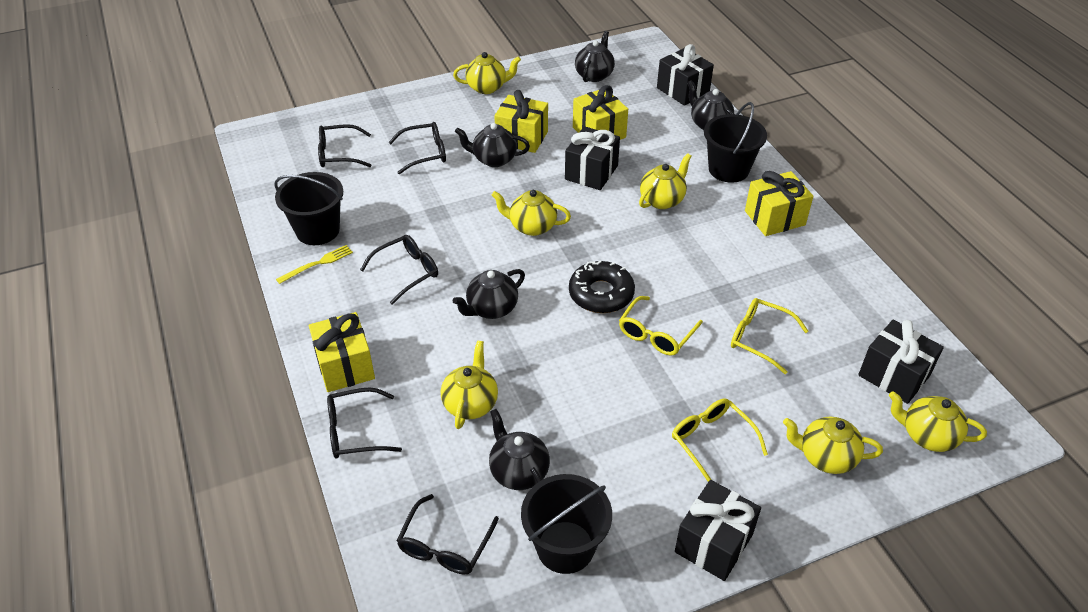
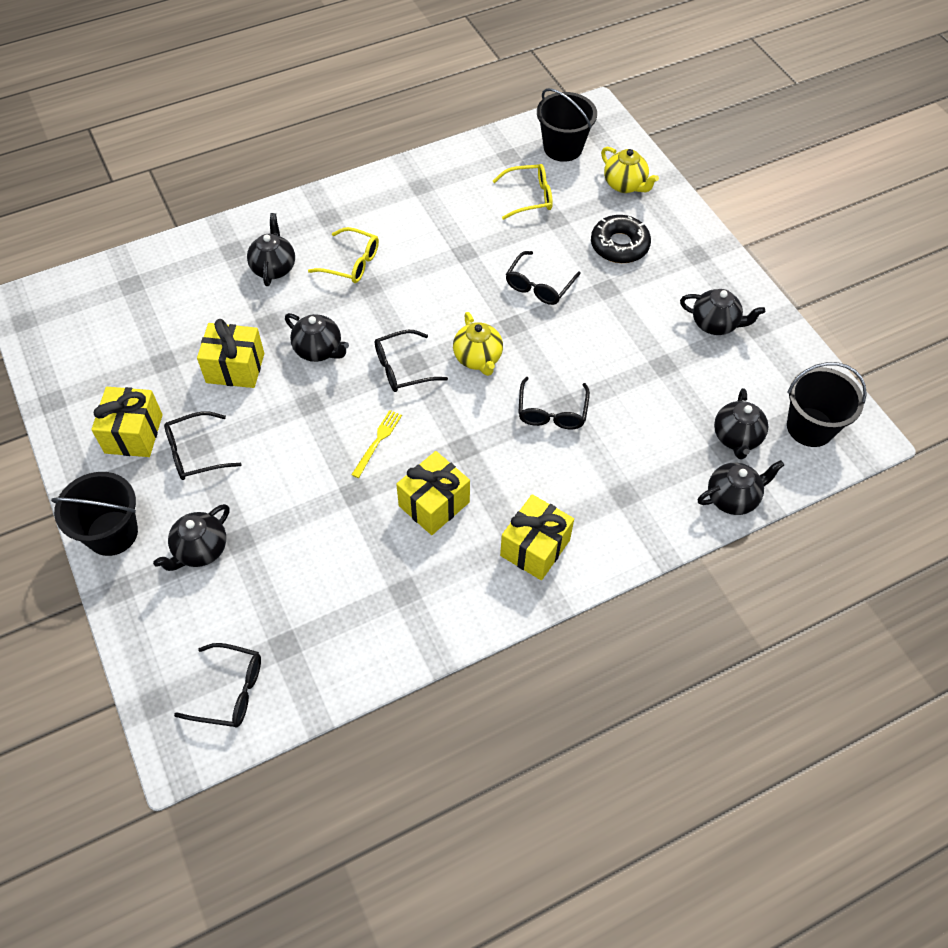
black gift: [565,126,620,190] [657,44,714,106] [675,480,761,581] [858,320,944,404] = 4 -> none = 0
black teapot: [453,269,525,319] [455,123,530,167] [489,409,550,490] [575,31,615,82] [687,80,734,130] = 5 -> [153,504,229,571] [247,213,295,286] [285,313,349,362] [680,289,765,335] [698,460,784,515] [714,388,768,459] = 6
yellow glasses: [619,296,703,356] [672,398,768,482] [731,298,808,374] = 3 -> [308,227,379,283] [493,164,553,220] = 2
yellow teapot: [441,340,498,429] [453,52,521,94] [492,190,571,236] [639,153,692,209] [783,417,883,474] [889,391,987,452] = 6 -> [453,312,503,376] [601,147,659,193] = 2

